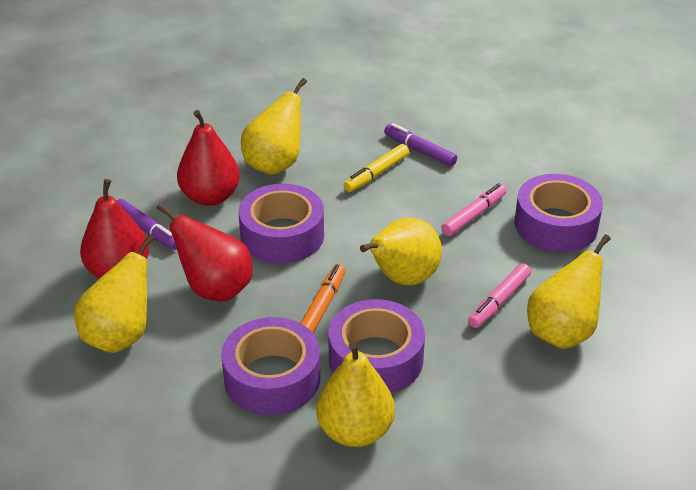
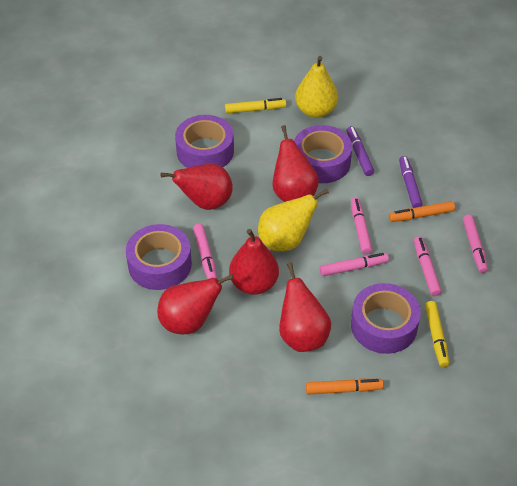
orange marker: [301,264,346,333] = 1 -> [306,379,384,395] [389,201,455,222] = 2
pink marker: [441,183,507,236] [468,263,531,328] = 2 -> [193,224,217,279] [320,253,389,276] [351,198,372,254] [414,236,442,296] [463,215,488,273] = 5
red pear: [80,179,149,279] [156,203,253,301] [177,110,240,206] = 3 -> [157,274,234,334] [160,164,233,210] [229,229,279,295] [272,125,319,202] [279,262,331,352] = 5
yellow marker: [344,144,409,192] = 1 -> [225,98,286,114] [425,301,449,367] = 2
yellow pear: [74,234,155,353] [241,78,307,175] [316,342,395,447] [360,218,442,285] [527,234,611,349] = 5 -> [258,189,329,251] [295,56,338,118] = 2

